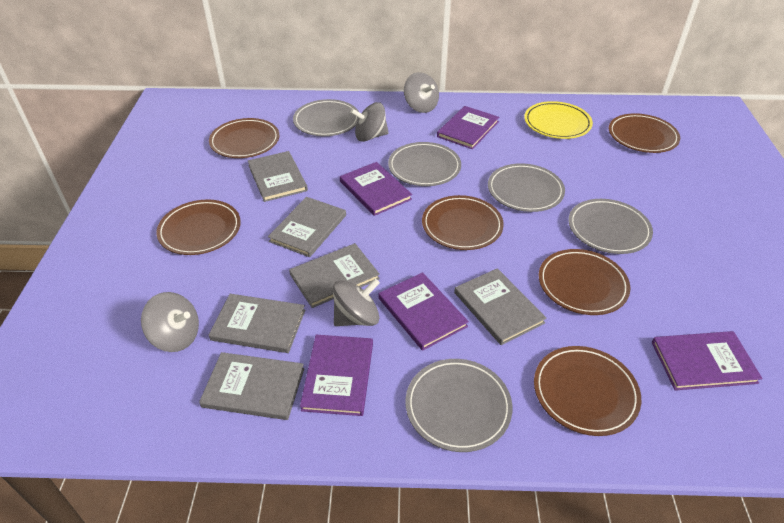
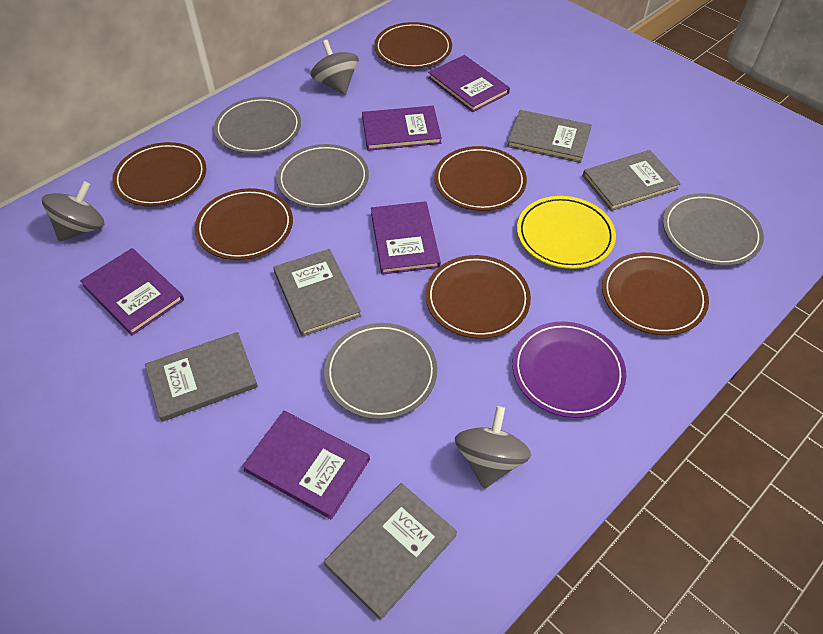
grey book: [199,352,304,420] [209,294,305,353] [248,151,308,202] [268,197,346,257] [289,243,380,308] [454,268,546,345] = 6 -> [145,332,258,422] [273,249,361,337] [324,483,457,620] [507,110,592,163] [583,150,681,211] = 5
grey plate: [293,99,359,136] [388,142,461,186] [405,359,512,452] [488,163,565,212] [568,199,653,254] = 5 -> [214,97,301,154] [277,144,369,209] [324,323,437,420] [663,193,764,266] = 4
grey spinning top: [141,292,199,352] [333,279,380,326] [350,102,389,142] [404,72,439,113] = 4 -> [42,181,104,242] [310,40,359,95] [455,406,531,489] = 3
purple plate: none = 0 -> [512,322,626,418] = 1

